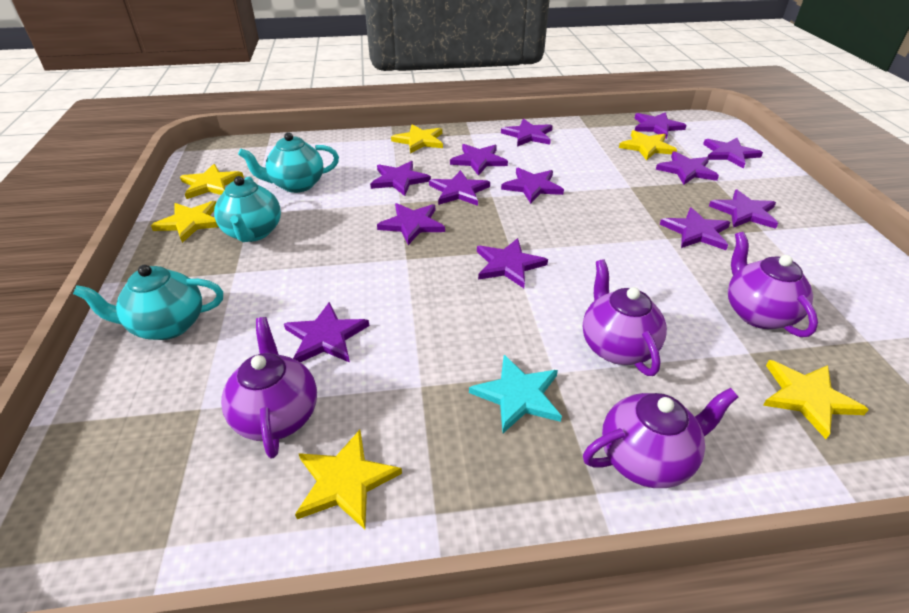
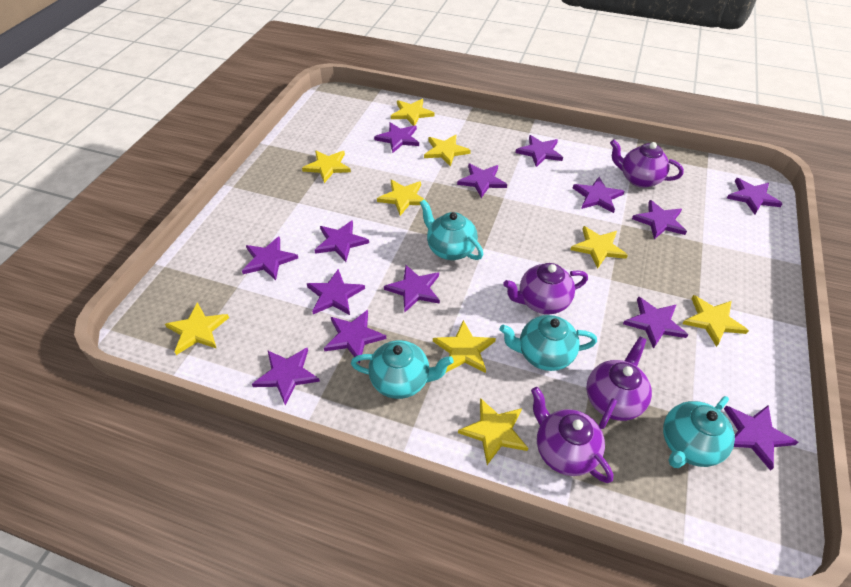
purple star: [284,302,369,363] [370,161,431,196] [377,203,445,245] [429,170,490,206] [450,144,508,176] [477,238,548,288] [501,119,553,146] [501,168,564,204] [634,112,686,139] [656,151,719,185] [660,207,730,250] [703,138,763,169] [709,190,778,229] = 13 -> [242,237,298,280] [252,348,320,405] [307,269,365,315] [314,220,369,262] [324,310,386,364] [374,122,419,153] [384,265,440,312] [457,163,507,198] [516,135,563,167] [573,177,625,213] [623,296,688,349] [632,200,687,239] [724,405,798,471] [727,178,783,215] = 14
turquoise star: [469,355,562,433] = 1 -> none = 0
turquoise teapot: [73,265,223,340] [214,176,281,242] [238,132,339,193] = 3 -> [351,340,454,399] [420,199,483,260] [499,315,597,371] [663,396,735,468] = 4
yellow star: [151,201,218,243] [180,164,244,199] [295,430,402,529] [391,124,443,154] [619,130,677,160] [763,360,869,439] = 6 -> [165,302,229,355] [302,150,351,183] [377,180,428,216] [391,99,435,126] [424,135,471,167] [433,320,496,373] [458,398,528,465] [570,226,628,269] [683,295,749,347] = 9

